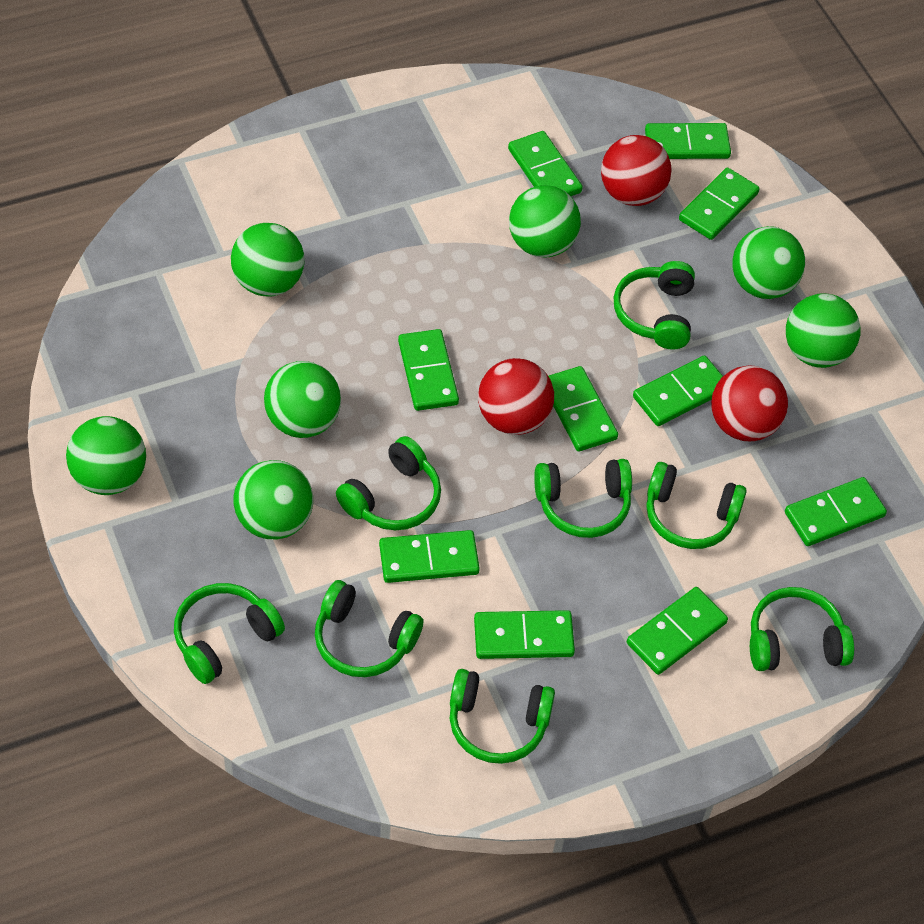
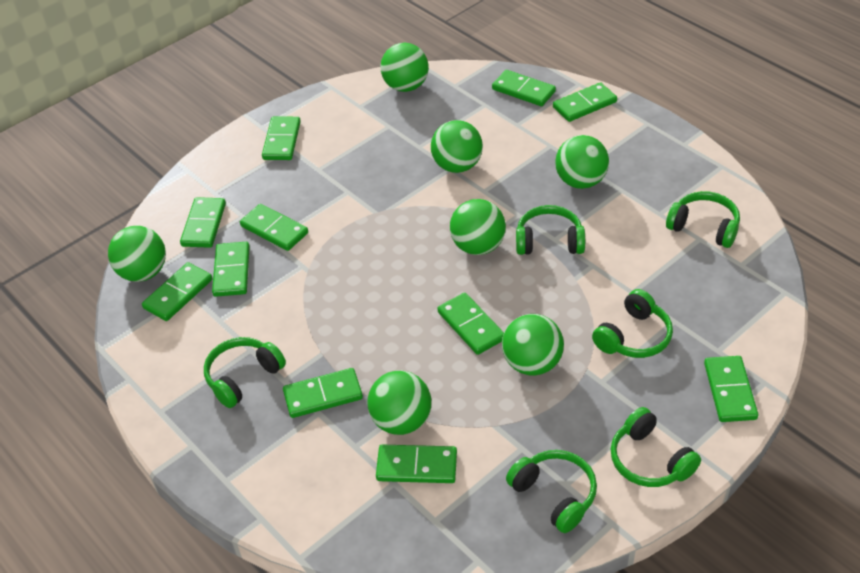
green domino: [379,530,480,583] [398,329,459,411] [474,610,575,659] [508,131,583,196] [549,366,618,451] [627,587,728,675] [633,356,723,426] [645,123,731,159] [679,168,760,240] [785,477,887,546] = 10 -> [142,262,212,321] [180,197,226,248] [212,242,250,297] [240,204,308,251] [262,116,301,160] [283,368,363,418] [376,445,457,483] [437,293,504,355] [492,70,556,106] [553,82,617,122] [704,356,758,422] = 11
green headphones: [174,583,285,684] [315,580,423,677] [336,436,441,530] [450,669,555,764] [534,459,632,538] [614,261,695,350] [646,462,747,549] [750,587,854,671] = 8 -> [204,337,286,408] [506,450,597,533] [516,205,585,255] [592,289,673,358] [611,407,701,487] [666,191,740,248] = 6
red ball: [478,358,554,435] [601,135,672,206] [711,365,788,441] = 3 -> none = 0

